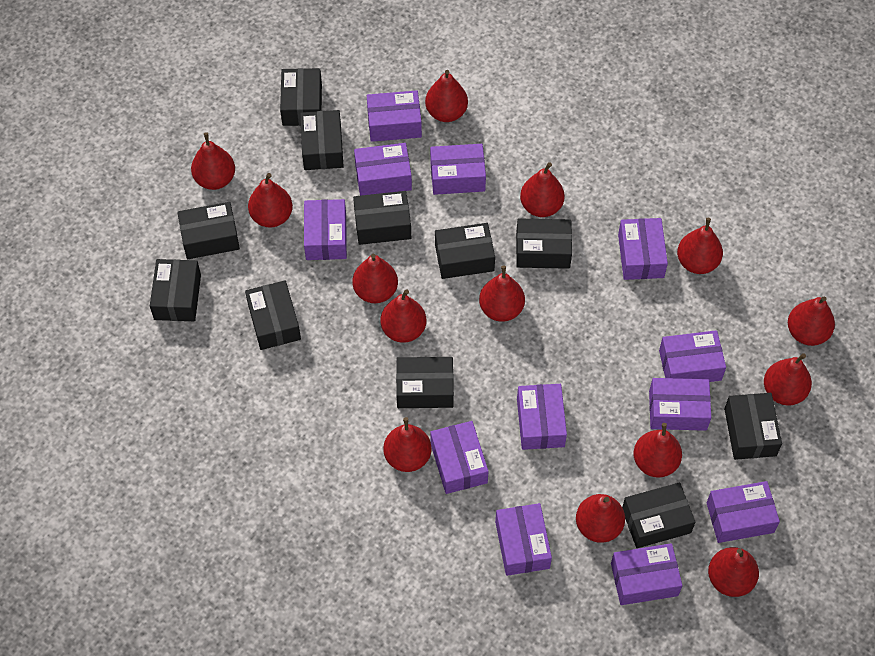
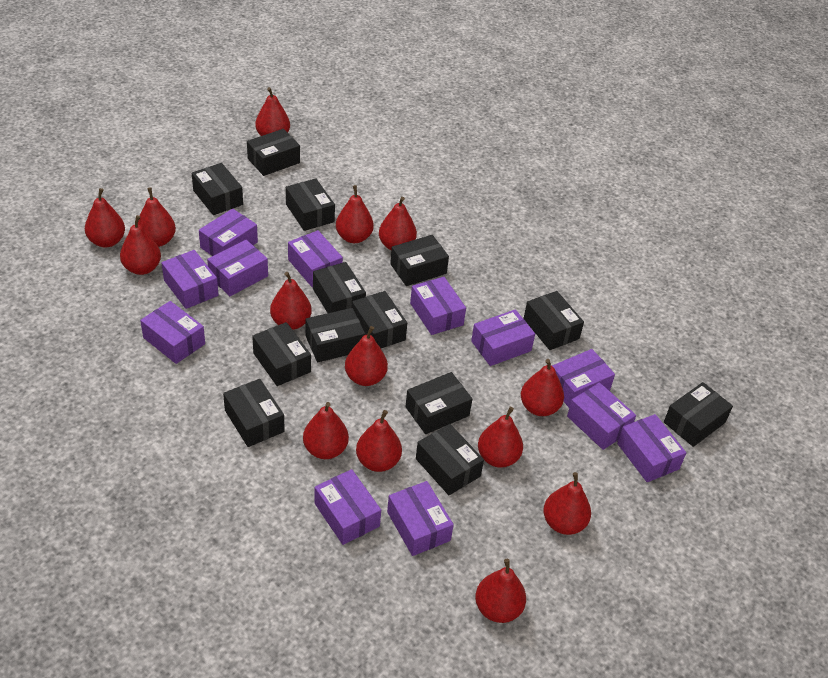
black box: [150,259,201,321] [177,202,240,259] [245,281,301,350] [280,68,322,126] [300,110,344,170] [353,191,411,245] [396,357,454,408] [435,223,495,279] [516,218,572,269] [622,482,695,548] [724,393,782,460] = 11 -> [192,163,243,215] [223,379,285,447] [247,129,300,176] [252,322,311,386] [286,178,335,231] [306,308,365,362] [313,262,366,313] [352,291,407,348] [390,235,449,286] [405,372,472,434] [416,424,484,495] [523,291,584,350] [664,382,733,447] = 13

